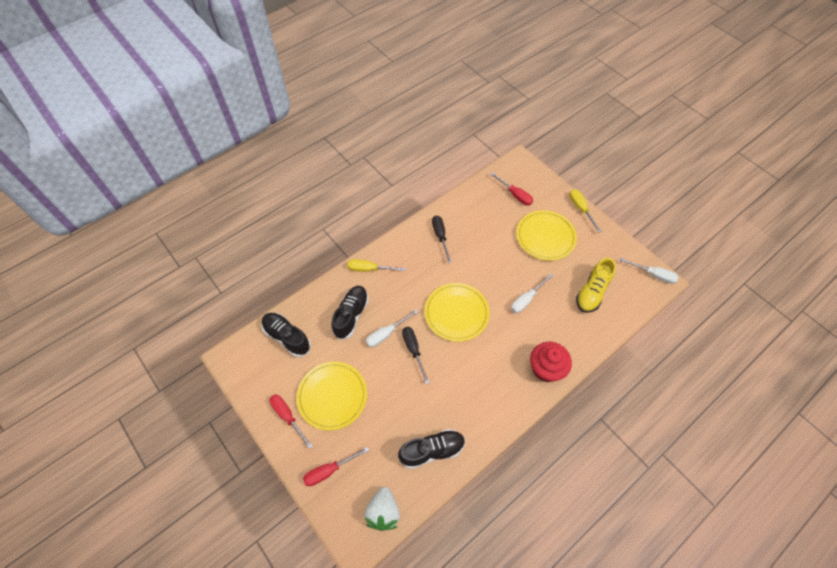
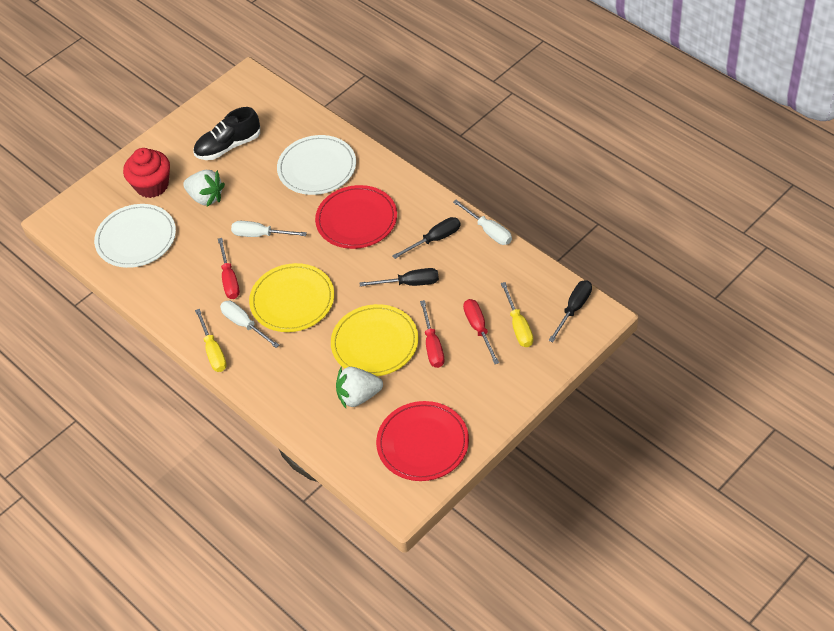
black screwdriver: [402,327,430,384] [432,216,452,263] = 2 -> [359,268,439,287] [392,217,461,259] [548,280,592,342] = 3
black shoe: [261,313,311,357] [331,286,369,340] [398,429,465,469] = 3 -> [194,107,260,160] = 1
red plate: none = 0 -> [315,185,397,249] [376,401,469,481] = 2
white plate: none = 0 -> [94,204,176,268] [277,135,356,195] = 2
white strawberry: [365,487,400,531] = 1 -> [183,170,225,207] [336,367,383,408] = 2
yellow plate: [296,362,367,430] [425,283,490,342] [516,210,577,261] = 3 -> [249,263,334,332] [331,304,418,376] = 2
yellow shoe: [576,258,616,313] = 1 -> none = 0

